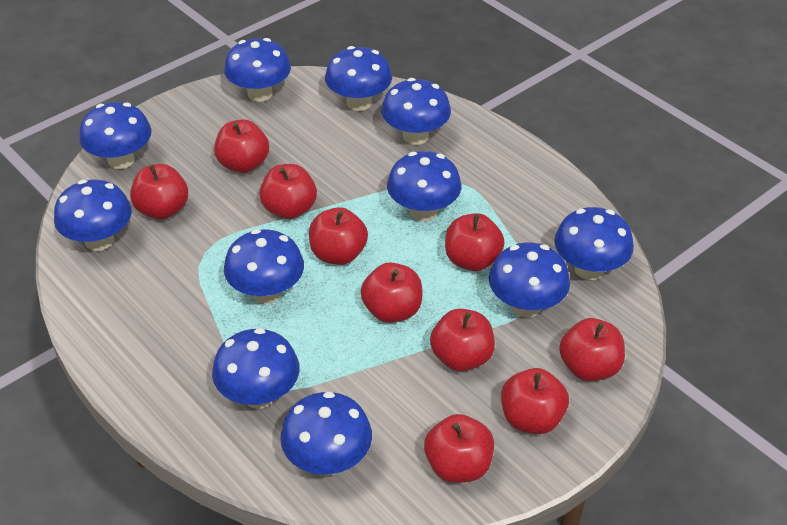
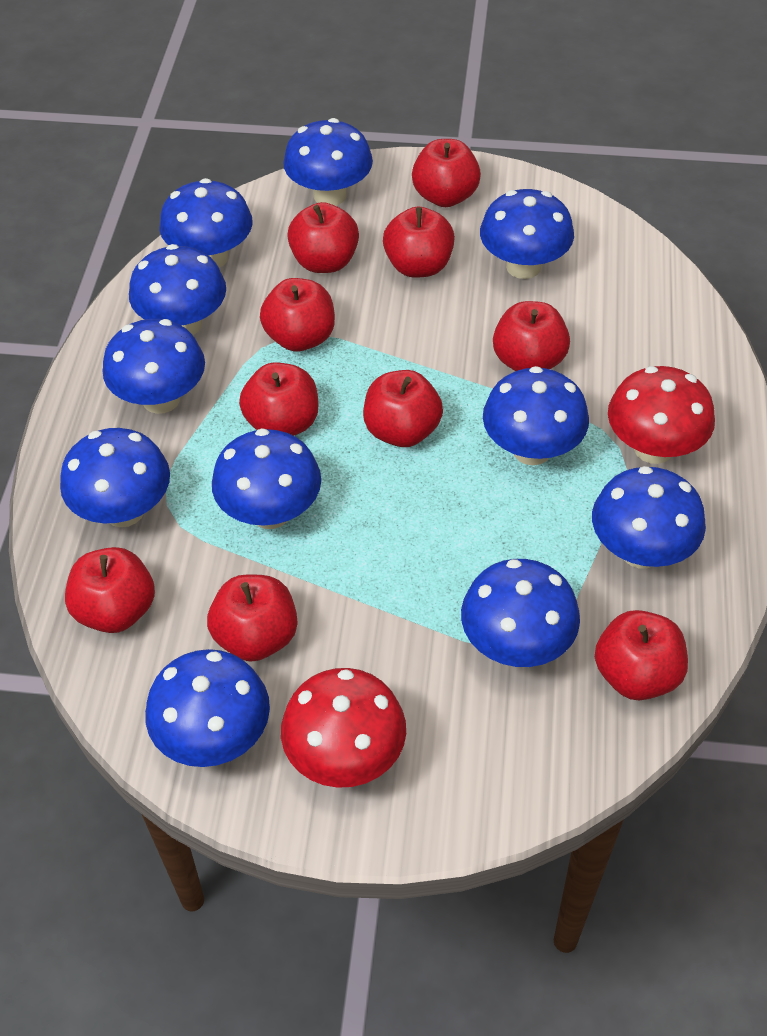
red mushroom: none = 0 -> [281,668,406,788] [608,366,715,464] = 2

